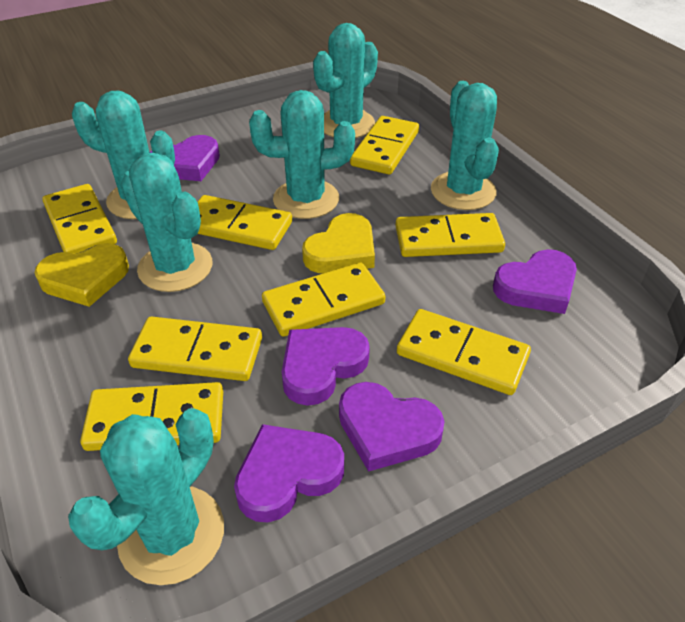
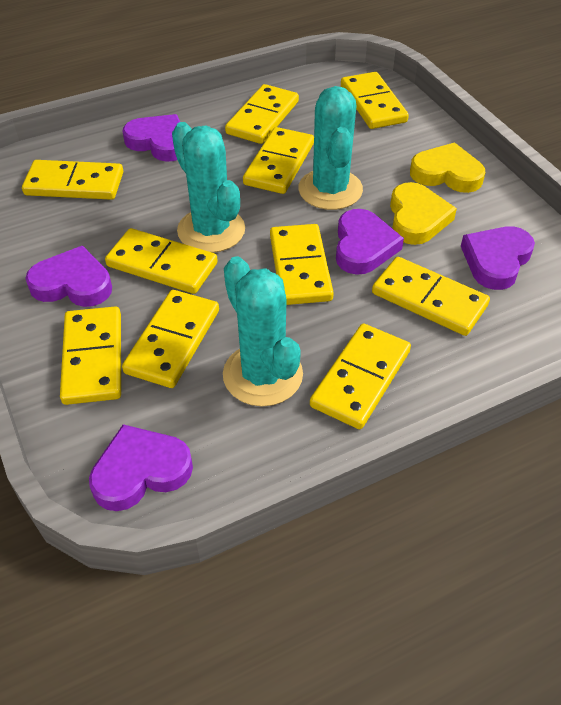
turquoise cactus: [68,408,224,585] [72,90,175,219] [121,153,212,292] [249,90,355,219] [313,23,378,138] [431,81,499,210] = 6 -> [172,122,245,253] [223,256,303,406] [299,86,363,210] = 3
yellow domino: [42,184,117,254] [80,382,223,451] [128,316,262,381] [198,195,292,250] [262,263,386,337] [350,116,419,174] [395,213,505,257] [397,309,531,395] = 8 -> [22,160,123,200] [60,306,121,405] [105,228,218,294] [122,290,219,388] [225,84,299,144] [243,127,314,194] [270,224,334,305] [310,323,411,429] [341,72,409,129] [372,257,490,336] = 10

